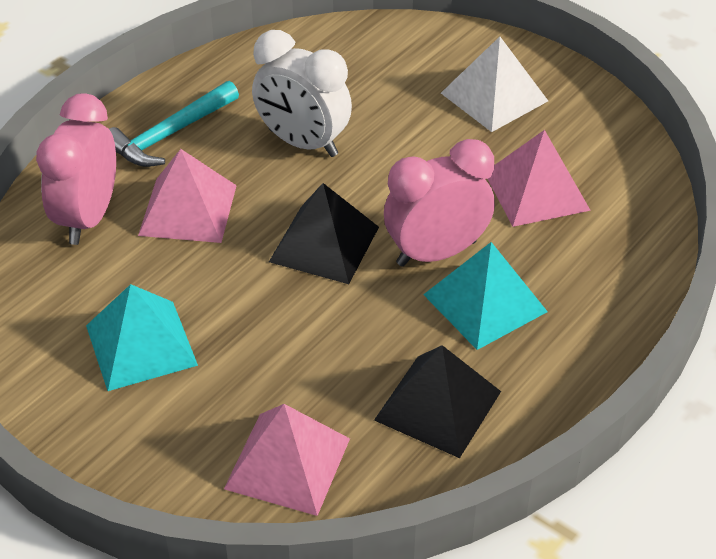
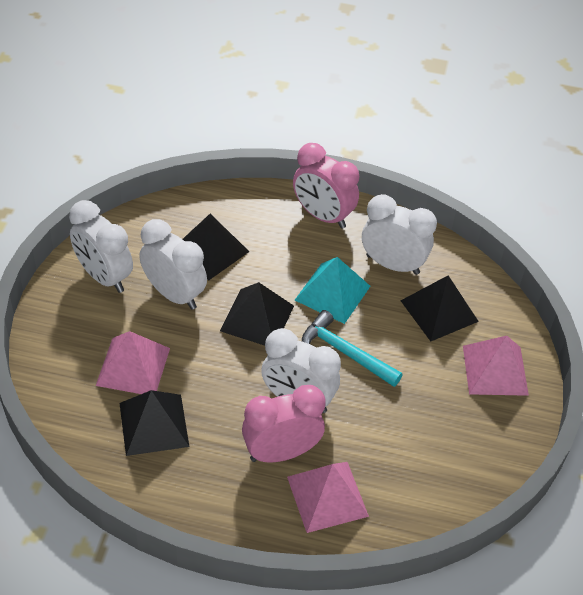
black pyramid: [269,183,379,284] [374,345,501,458] = 2 -> [119,390,190,456] [183,214,249,280] [220,282,294,346] [401,276,479,341] = 4
turquoise pyramid: [86,284,198,391] [423,242,548,350] = 2 -> [295,257,370,324] = 1
white clock: [252,30,352,157] = 1 -> [69,200,133,293] [139,219,207,310] [261,328,341,413] [362,194,437,275] = 4
white pyramid: [441,37,548,132] = 1 -> none = 0

